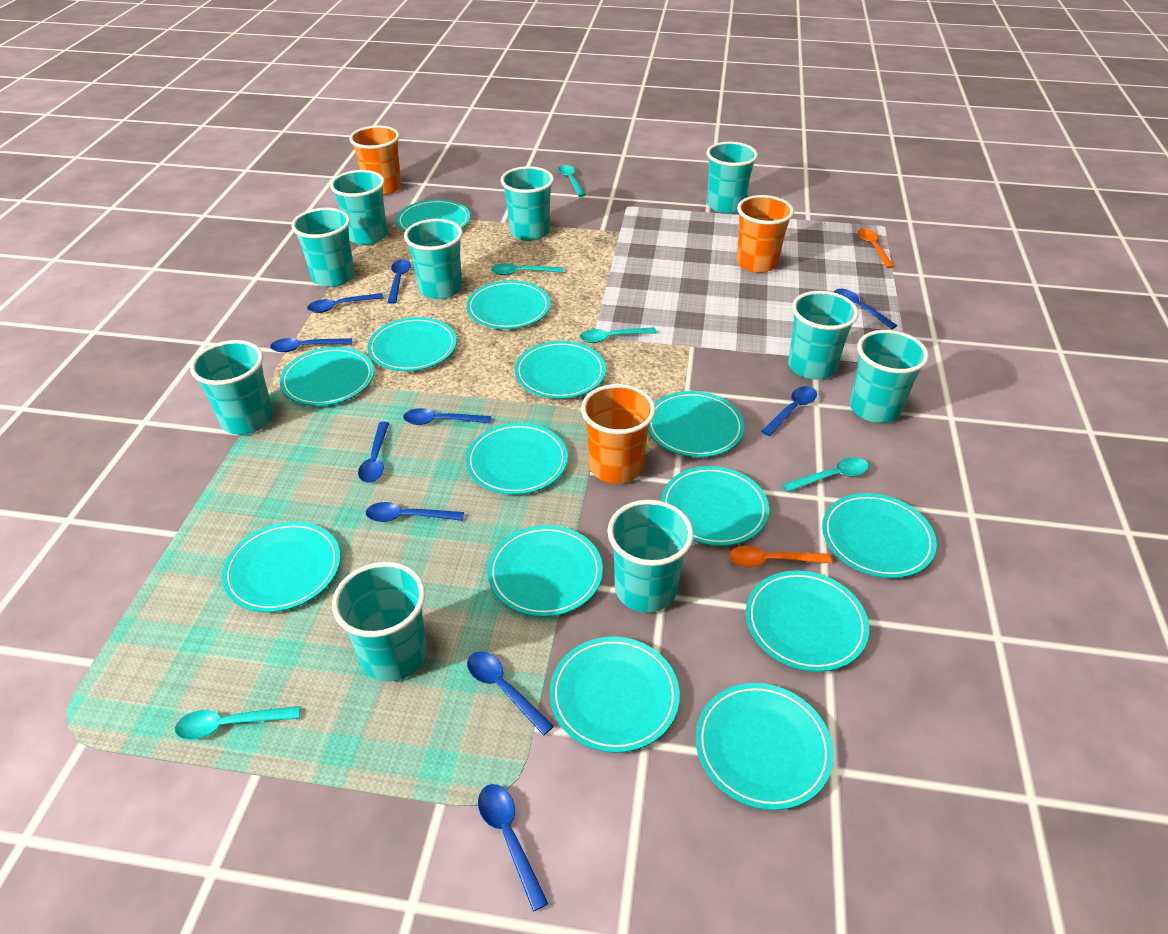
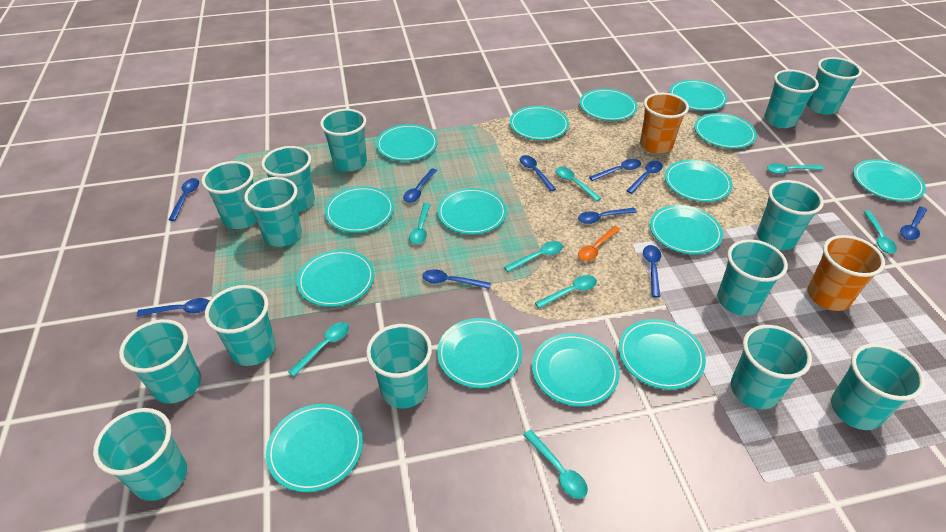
orange cup: [349,125,401,195] [581,384,656,484] [736,195,794,273] = 3 -> [640,93,689,154] [807,235,885,311] = 2
orange spoon: [729,546,832,567] [858,228,894,268] = 2 -> [578,226,620,261] = 1
turquoise cup: [190,340,273,435] [291,208,355,287] [330,170,387,245] [332,562,427,682] [404,219,463,299] [500,166,554,241] [607,500,694,613] [706,142,758,213] [788,291,859,379] [850,330,929,423] = 10 -> [93,408,187,501] [119,319,201,404] [201,161,257,229] [205,285,276,366] [244,177,302,247] [261,146,315,212] [320,109,367,171] [366,324,432,408] [717,239,788,316] [731,325,812,409] [757,180,824,250] [764,70,819,128] [807,57,862,115] [831,344,925,430] = 14
turquoise plate: [222,521,340,612] [280,347,374,406] [368,317,457,371] [396,199,470,232] [466,423,568,495] [467,280,550,329] [487,525,603,617] [515,341,606,399] [550,637,680,753] [648,391,745,457] [661,466,769,546] [696,683,833,810] [746,570,869,672] [822,493,937,578] = 14 -> [266,404,363,492] [297,250,374,307] [325,186,394,233] [376,124,438,161] [437,188,507,235] [437,318,522,388] [510,106,569,140] [532,333,619,407] [580,89,638,121] [619,319,706,390] [650,205,723,254] [665,160,733,202] [669,80,727,111] [694,113,757,149] [853,159,926,202] = 15
turquoise spoon: [175,706,300,740] [491,263,563,275] [558,165,585,197] [580,327,657,343] [782,457,869,492] = 5 -> [288,322,349,376] [409,203,431,244] [504,241,563,272] [524,430,588,499] [535,275,597,309] [556,167,601,201] [767,163,824,174] [864,211,897,253] = 8

